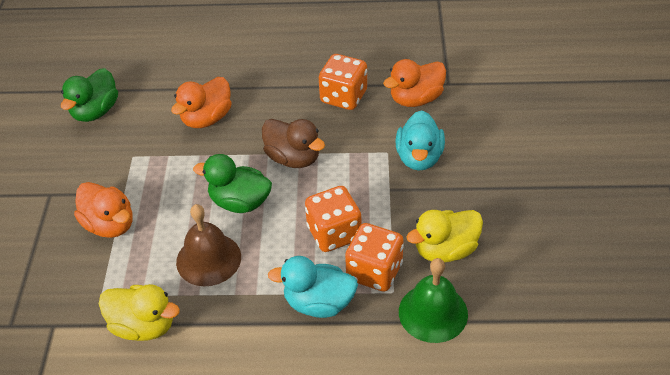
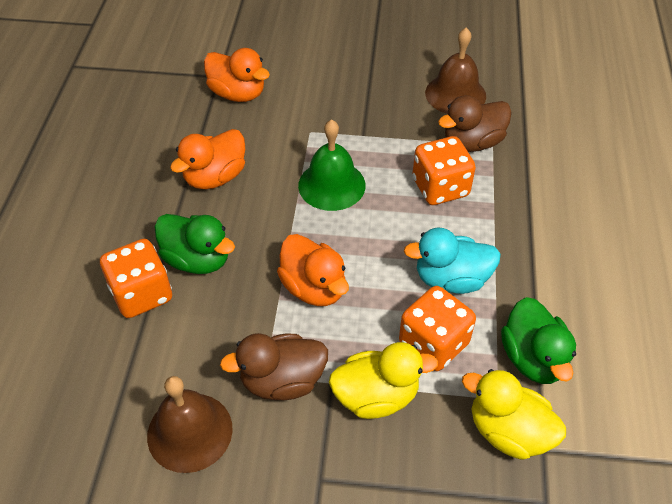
brown bell: [176,204,241,286] = 1 -> [147,376,233,473] [425,28,486,114] = 2
brown duck: [262,119,325,168] = 1 -> [220,333,328,400] [438,95,512,152] = 2
turquoise duck: [268,256,358,318] [396,110,445,171] = 2 -> [404,228,501,294] = 1

